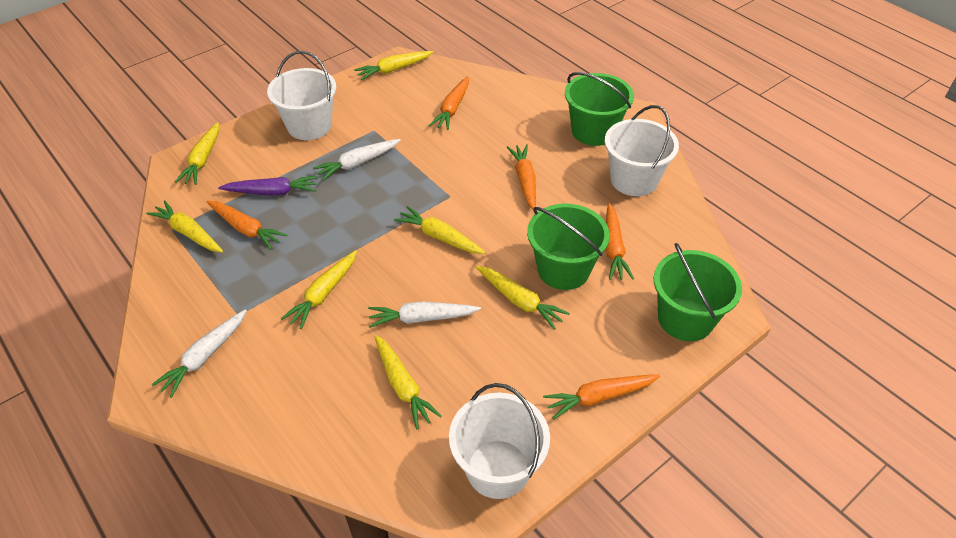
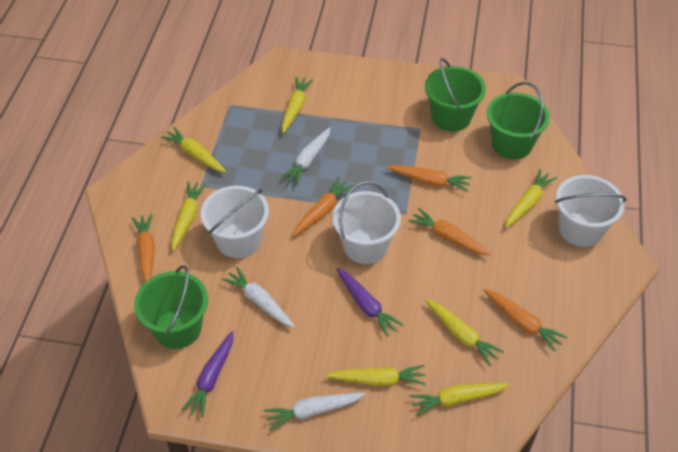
purple carrot: [218,176,317,196] = 1 -> [181,331,233,417] [336,268,403,337] = 2

